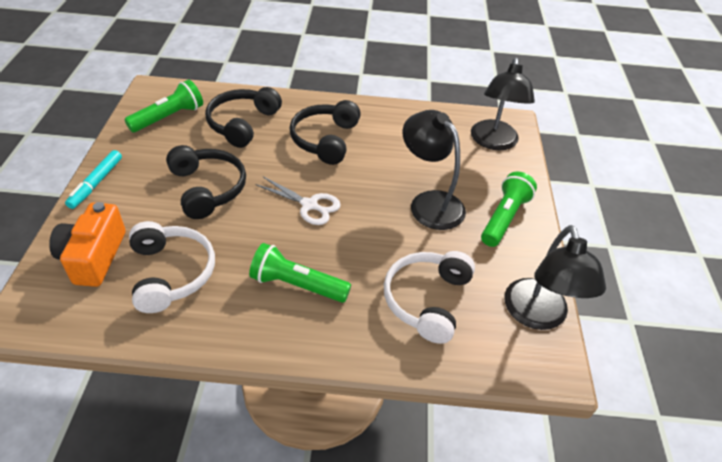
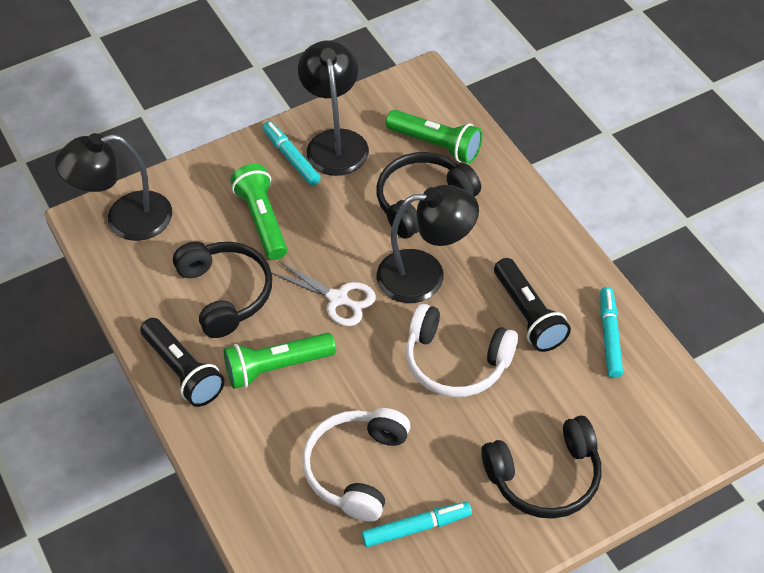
black flashlight: none = 0 -> [140,318,225,407] [494,258,571,352] = 2
orange camera: [49,202,126,287] = 1 -> none = 0
turquoise marker: [65,150,122,209] = 1 -> [263,121,321,186] [362,502,472,547] [600,287,623,378] = 3

